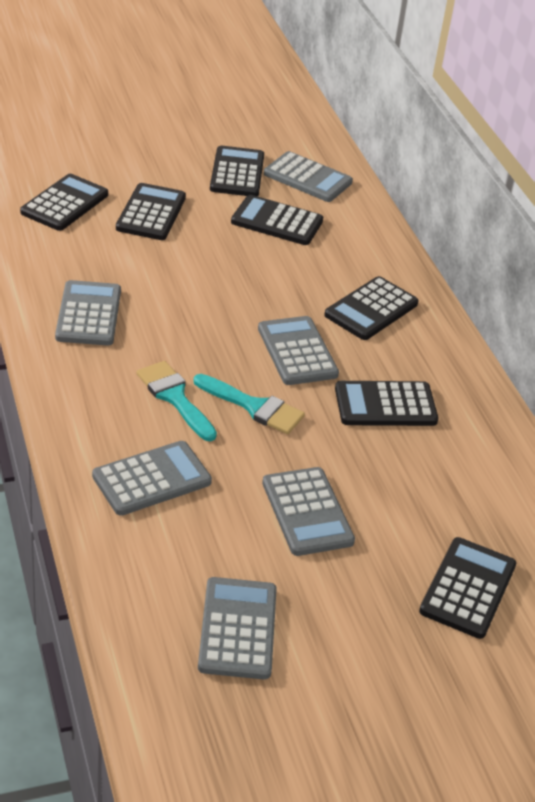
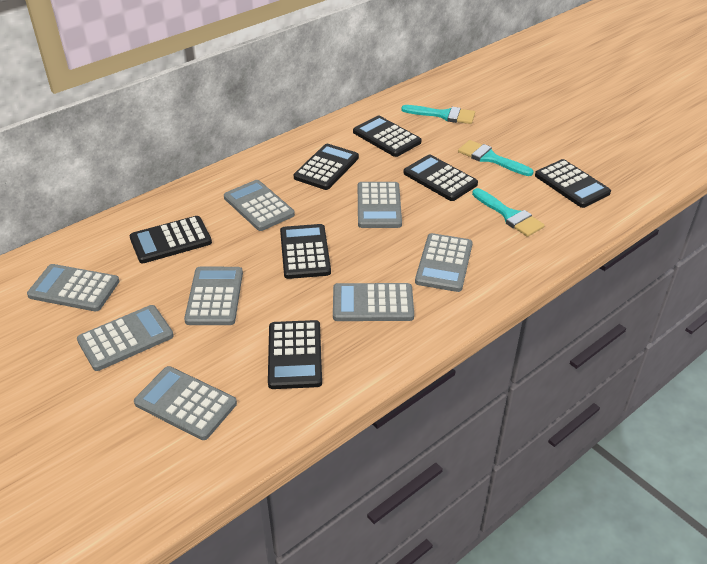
grey calculator: [55,280,121,346] [92,441,212,516] [198,577,277,679] [258,316,339,385] [262,467,355,556] [264,151,353,202] = 6 -> [27,264,120,311] [77,305,174,371] [134,366,237,440] [184,267,243,325] [224,180,295,231] [333,283,414,321] [358,182,402,228] [415,233,473,292] = 8
turquoise brush: [136,361,217,441] [194,374,305,434] = 2 -> [401,105,475,124] [458,140,534,176] [472,188,545,237] = 3

